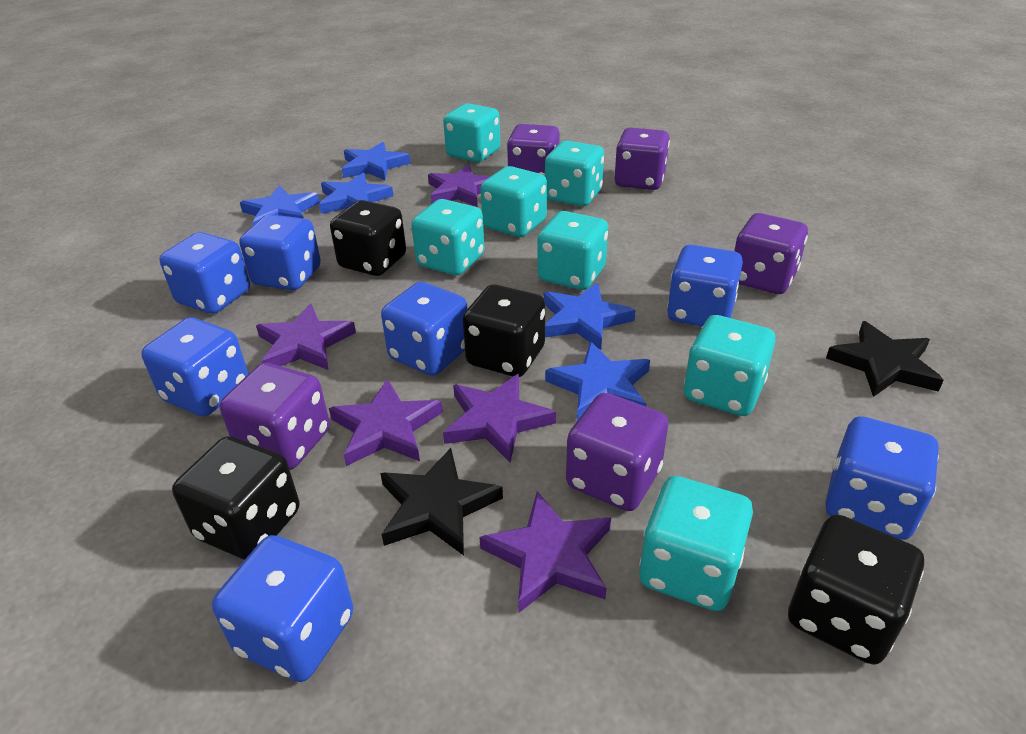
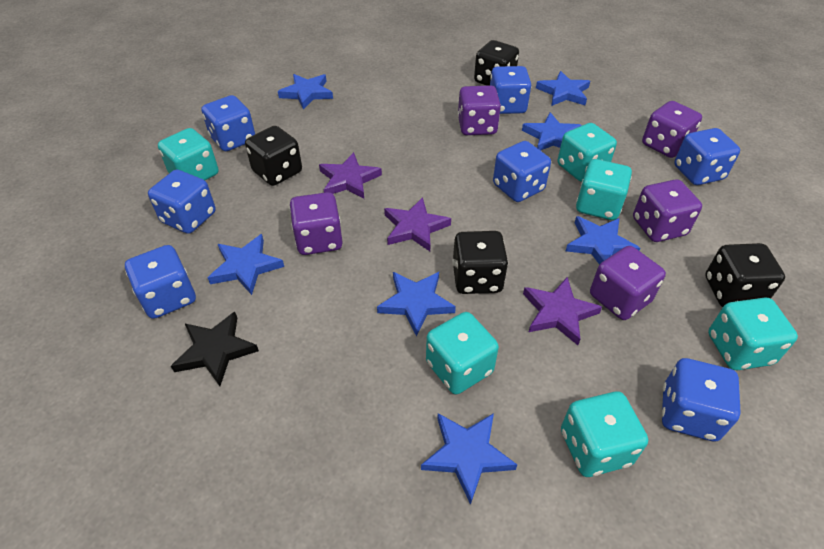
black star: [380,448,503,556] [826,321,944,397] = 2 -> [171,312,259,386] = 1
blue star: [240,186,320,225] [319,173,393,214] [342,142,411,180] [543,283,635,350] [545,342,650,421] = 5 -> [208,234,284,295] [278,74,333,110] [377,272,456,336] [421,413,517,505] [522,112,582,151] [536,71,590,106] [566,216,640,265] = 7
purple star: [256,304,356,370] [329,379,443,466] [428,165,491,207] [443,374,556,463] [479,491,611,613] = 5 -> [319,152,382,199] [384,197,451,251] [523,277,602,345] = 3
turquoise dice: [411,199,484,275] [443,103,500,162] [481,166,547,237] [538,211,608,290] [545,141,604,206] [639,476,753,611] [684,315,776,416] = 7 -> [158,128,219,180] [426,312,499,395] [558,123,617,182] [561,391,648,477] [576,159,632,220] [708,298,798,370] = 6

